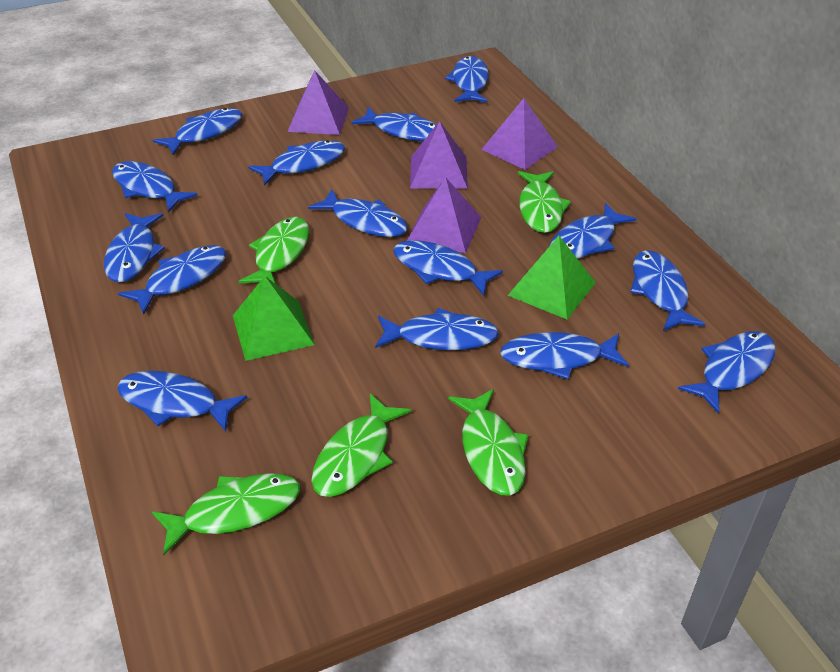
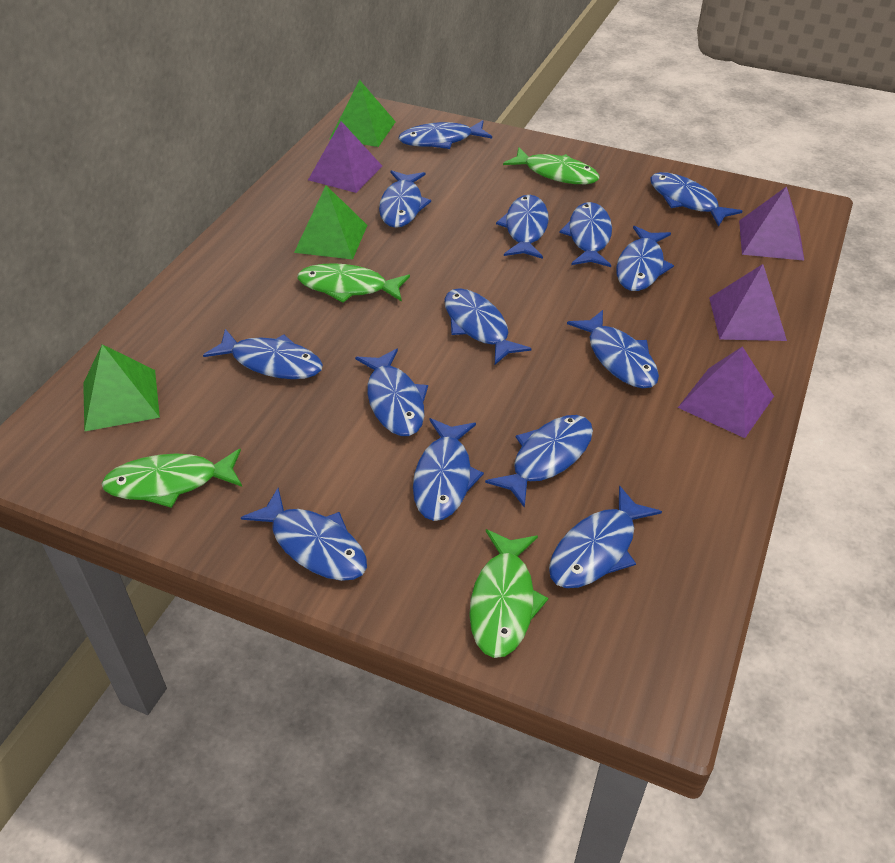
blue fish: [104,213,165,282] [112,161,198,213] [117,371,247,432] [118,245,226,314] [153,108,242,155] [248,140,345,186] [308,189,408,237] [352,107,437,141] [375,308,499,350] [393,240,503,296] [445,56,489,102] [500,332,629,379] [550,203,636,259] [630,250,705,331] [678,331,776,414] = 15 -> [203,329,323,379] [241,488,367,581] [355,348,428,436] [379,170,431,228] [398,120,492,149] [413,418,484,521] [444,288,532,365] [485,415,593,508] [496,195,549,259] [549,486,662,588] [559,202,612,267] [567,310,659,388] [616,226,674,291] [650,172,742,227] = 14
green fish: [152,473,300,555] [238,217,309,284] [311,394,411,497] [448,389,528,496] [518,171,571,233] = 5 -> [102,449,242,508] [297,263,410,303] [469,529,548,658] [503,147,600,184] = 4
green pyramid: [233,276,315,361] [507,236,596,319] = 2 -> [83,344,160,432] [294,186,367,260] [330,80,396,147] = 3

